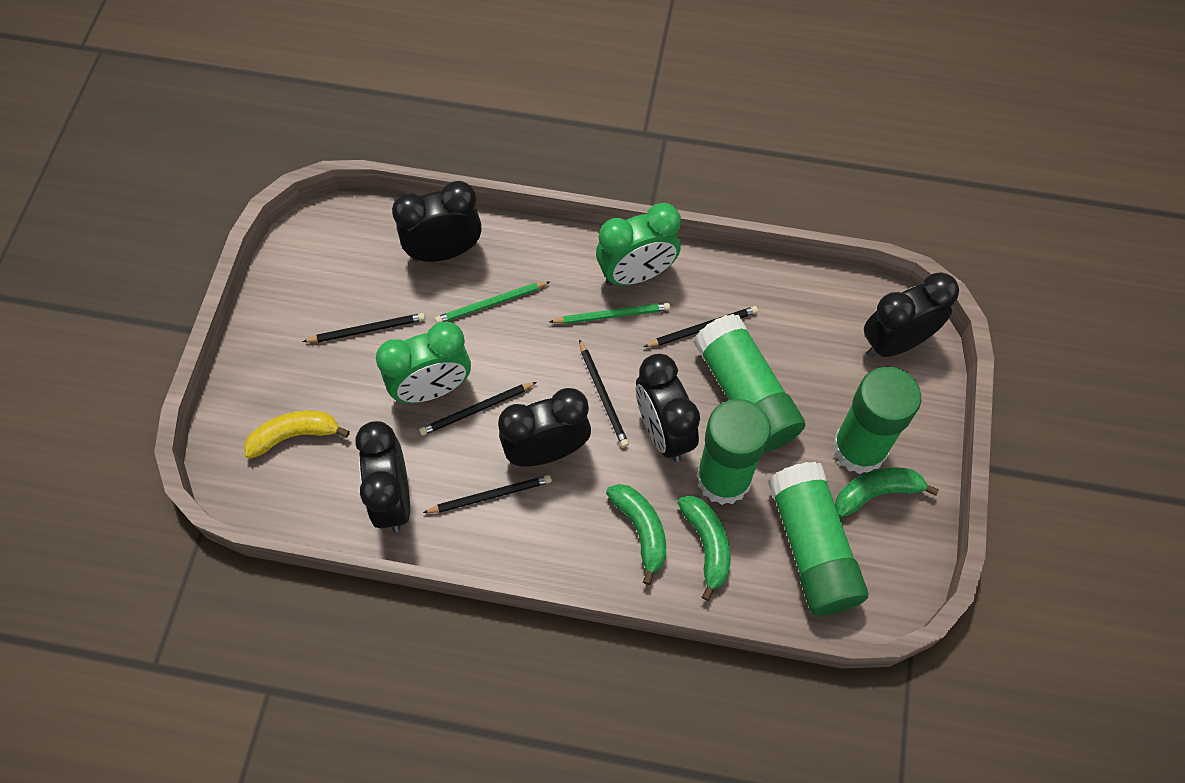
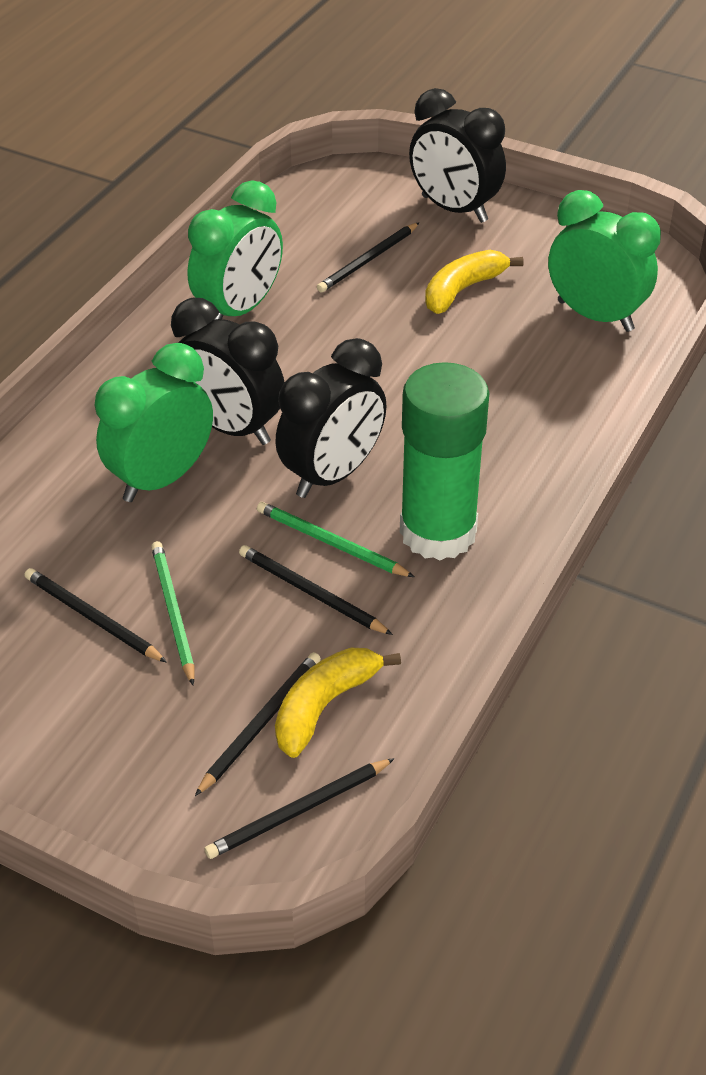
black clock: [356,421,410,532] [392,181,482,262] [498,388,591,466] [636,354,700,462] [864,272,959,357] = 5 -> [171,298,284,445] [275,338,387,498] [409,88,506,223] = 3
green banana: [606,484,666,585] [678,496,730,601] [835,467,939,518] = 3 -> none = 0
green clock: [376,322,471,403] [596,203,681,286] = 2 -> [95,343,213,502] [187,180,283,320] [548,190,661,332] = 3
green glue stick: [694,314,805,452] [696,399,771,505] [768,462,868,615] [832,367,921,474] = 4 -> [400,362,489,560] = 1
yellow banana: [244,410,350,459] = 1 -> [275,648,401,758] [425,250,524,314] = 2

